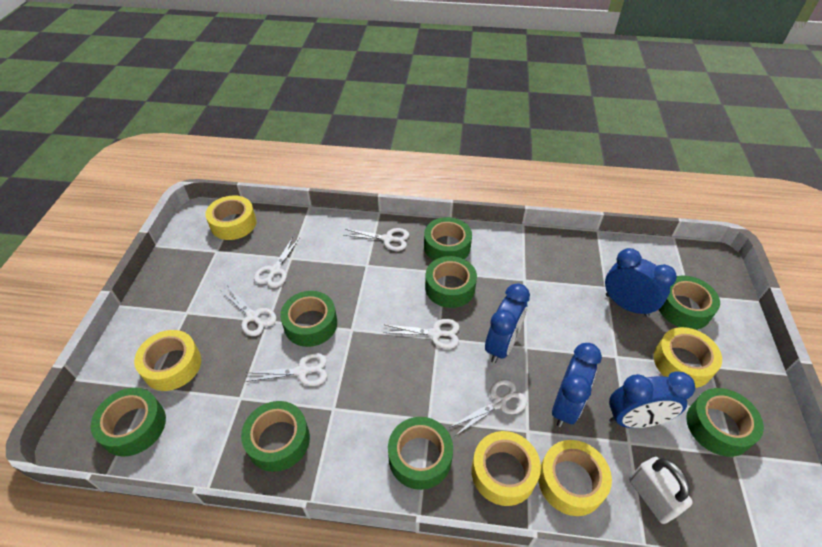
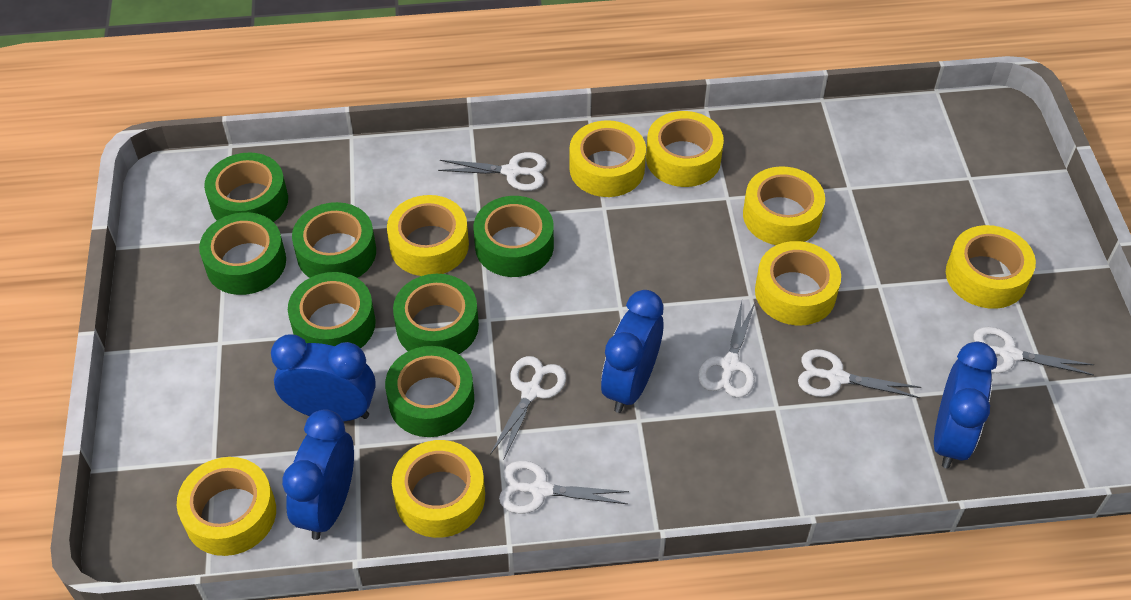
green tape: [91,388,166,457] [241,401,310,472] [280,291,337,347] [388,417,453,490] [424,217,472,261] [425,256,477,308] [659,276,720,330] [686,388,764,457] = 8 -> [199,212,286,295] [204,152,288,222] [288,272,376,348] [292,202,376,278] [385,346,474,437] [393,274,479,354] [473,196,554,277] = 7
white padlock: [629,457,693,524] = 1 -> none = 0
yellow tape: [134,330,201,391] [205,196,257,240] [471,431,541,506] [538,440,612,516] [654,327,722,388] = 5 -> [177,457,276,556] [387,195,469,276] [392,440,485,538] [569,120,646,197] [646,111,724,187] [743,166,825,245] [755,241,841,325] [946,225,1036,309] = 8

